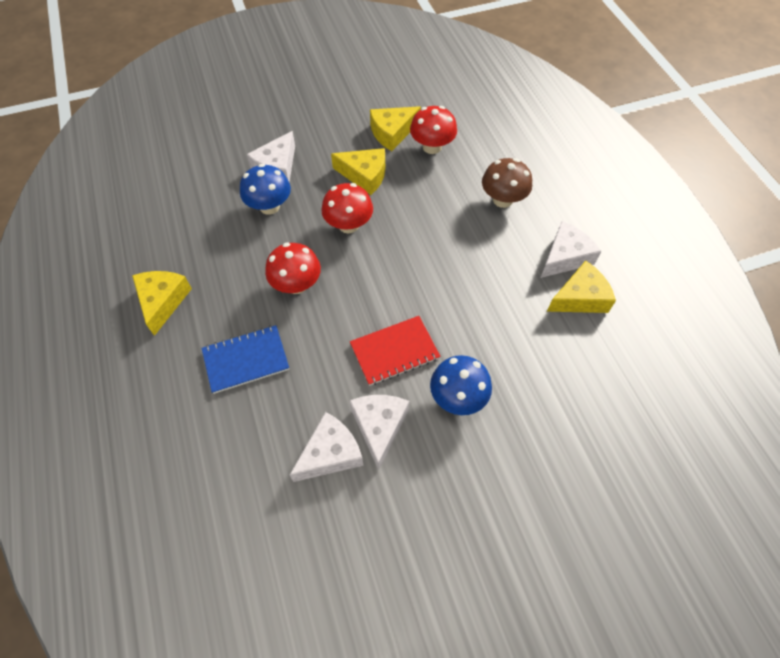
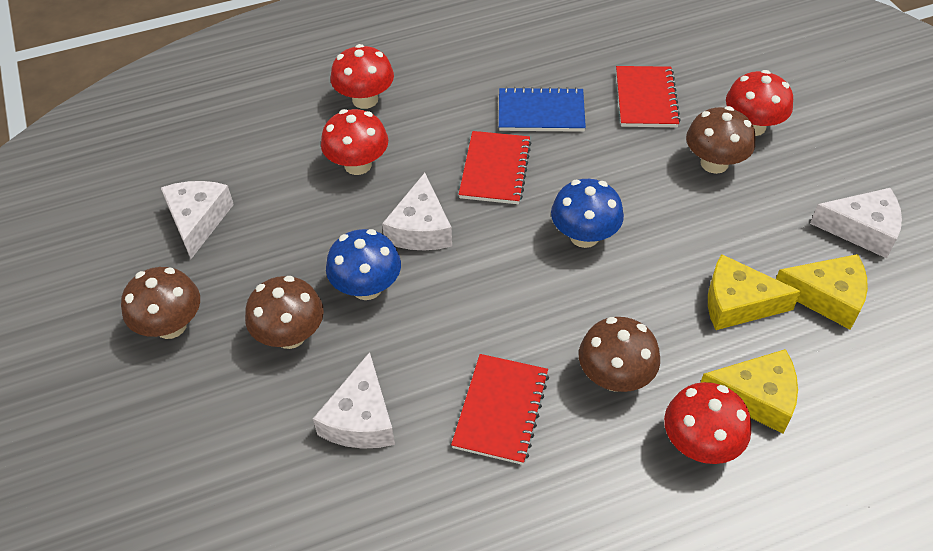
brown mushroom: [482,158,532,208] = 1 -> [121,267,200,339] [245,276,324,349] [579,317,660,392] [686,106,755,174] = 4
red mushroom: [265,243,321,294] [321,183,373,234] [410,106,457,154] = 3 -> [321,109,388,175] [331,44,394,109] [664,382,751,464] [726,70,793,136] = 4
red notebook: [350,316,441,386] = 1 -> [451,354,549,465] [459,131,532,204] [616,66,681,127] = 3
yellow cheese: [132,271,192,336] [331,148,385,195] [370,106,421,151] [547,261,616,313] = 4 -> [700,349,798,434] [708,254,801,330] [776,254,868,330] = 3

